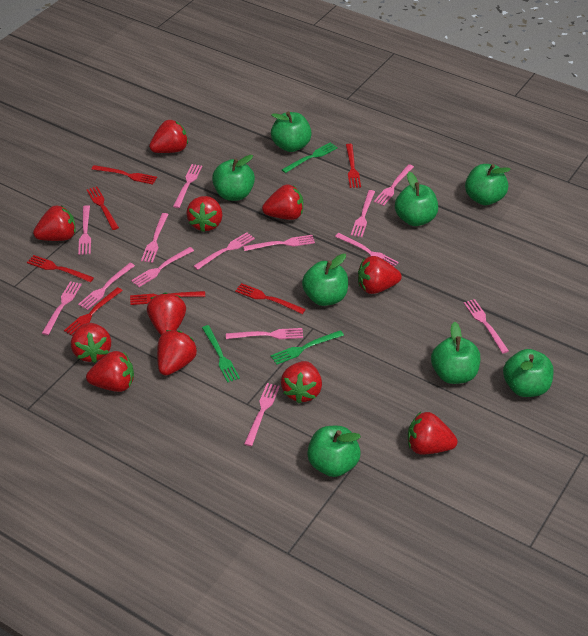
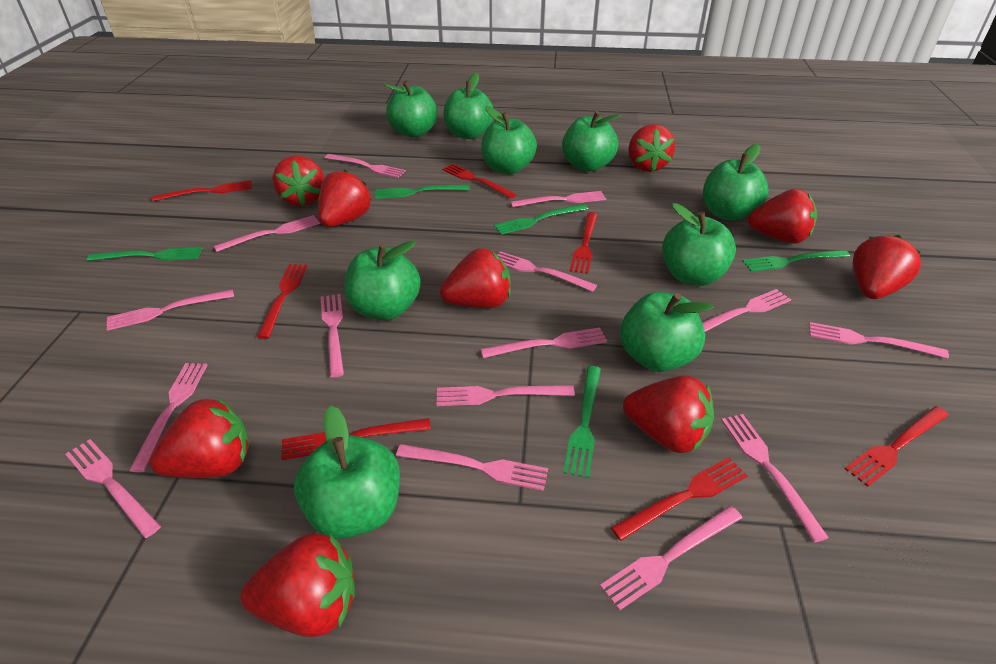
green apple: [212,155,255,201] [271,112,312,152] [302,254,348,306] [307,426,361,477] [395,172,438,226] [431,322,480,384] [465,164,511,205] [503,349,554,397] = 8 -> [294,406,400,539] [345,241,421,320] [384,81,438,137] [443,73,493,139] [481,106,537,174] [562,111,621,172] [620,292,714,372] [662,203,736,286] [703,144,769,221] = 9
green fork: [202,325,240,383] [271,330,344,365] [282,142,338,173] = 3 -> [87,247,203,261] [375,185,470,199] [494,204,588,235] [563,366,601,478] [743,250,850,272] = 5
pink fork: [42,281,82,335] [78,205,91,255] [78,263,135,310] [131,247,194,287] [141,213,169,263] [173,164,202,208] [193,232,255,270] [226,328,303,339] [243,235,315,251] [244,383,280,446] [335,233,399,267] [351,190,375,237] [374,164,414,206] [464,299,509,354] = 14 -> [65,439,161,538] [106,289,234,331] [129,363,207,472] [214,215,320,252] [321,294,344,377] [325,154,406,178] [396,444,548,491] [437,385,575,406] [480,327,607,358] [497,251,597,292] [511,191,606,207] [600,506,742,611] [702,289,791,332] [721,414,829,542] [809,322,949,359] = 15
red strawberry: [33,205,76,241] [71,323,111,363] [86,351,134,392] [147,293,186,335] [149,120,188,153] [157,330,197,376] [186,196,222,232] [262,185,303,220] [281,361,322,403] [358,256,402,294] [408,412,458,455] = 11 -> [149,397,249,478] [240,533,355,637] [272,156,324,206] [318,169,372,227] [440,248,511,308] [623,375,714,453] [628,124,675,172] [748,189,817,244] [853,235,921,299] = 9

